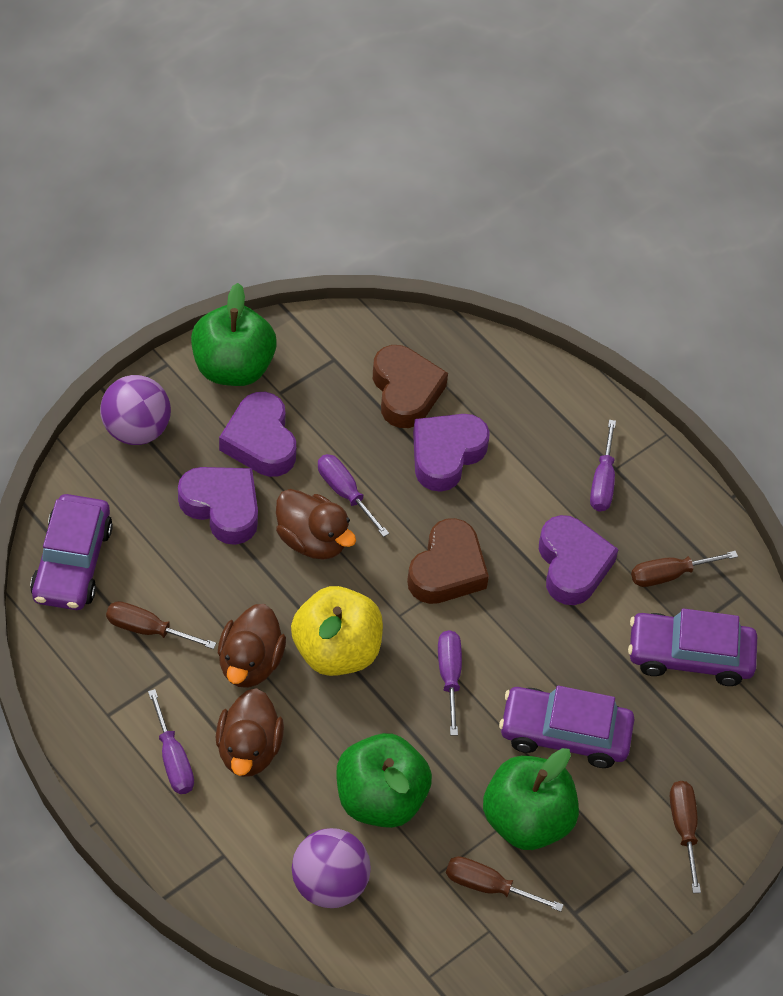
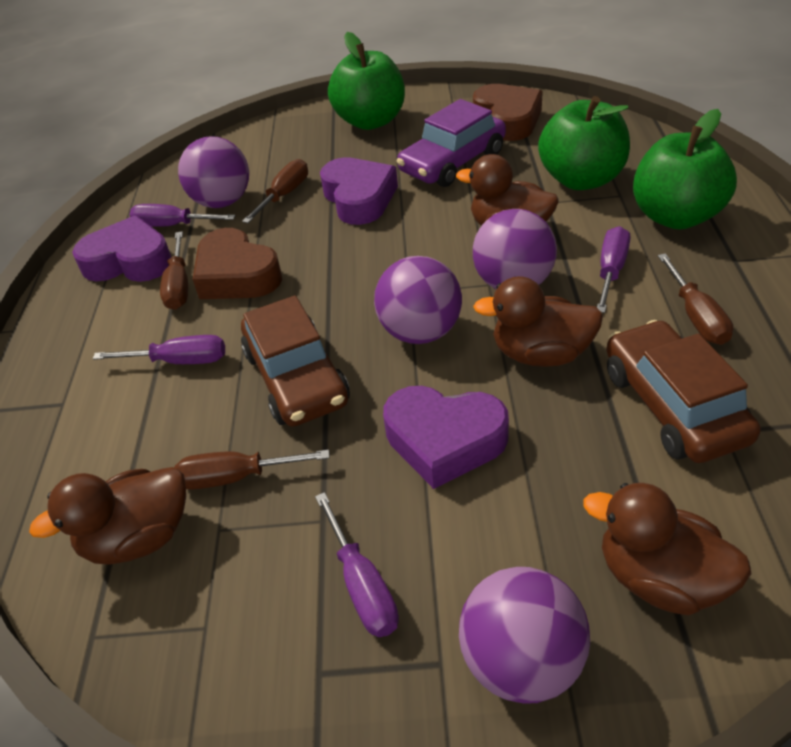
brown car: none = 0 -> [241,295,350,427] [606,320,760,463] = 2
brown duck: [216,688,284,777] [218,604,286,688] [276,489,356,559] = 3 -> [29,467,186,565] [456,154,558,226] [473,276,603,367] [583,483,752,616] = 4
purple ball: [100,375,171,445] [292,828,371,908] = 2 -> [178,136,249,208] [374,256,462,344] [459,567,590,704] [473,209,557,290] = 4
purple car: [30,494,113,610] [499,685,635,768] [628,608,757,686] = 3 -> [397,99,506,187] = 1
purple heart: [178,467,258,545] [219,392,296,477] [413,414,490,492] [539,515,619,605] = 4 -> [72,215,171,282] [320,157,398,225] [383,386,509,489] = 3
yellow apple: [291,586,383,676] = 1 -> none = 0

